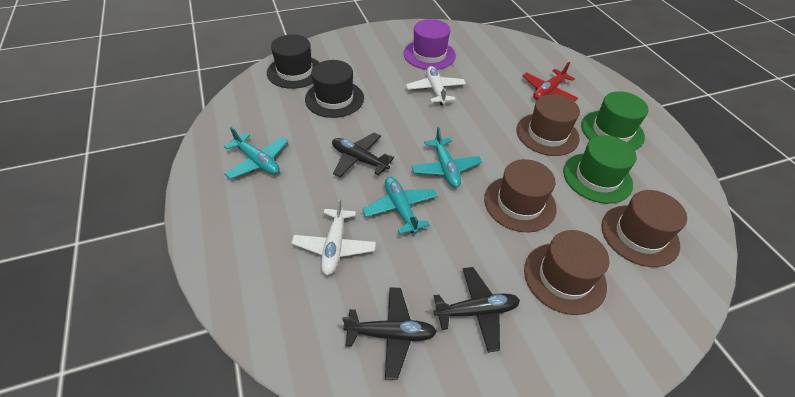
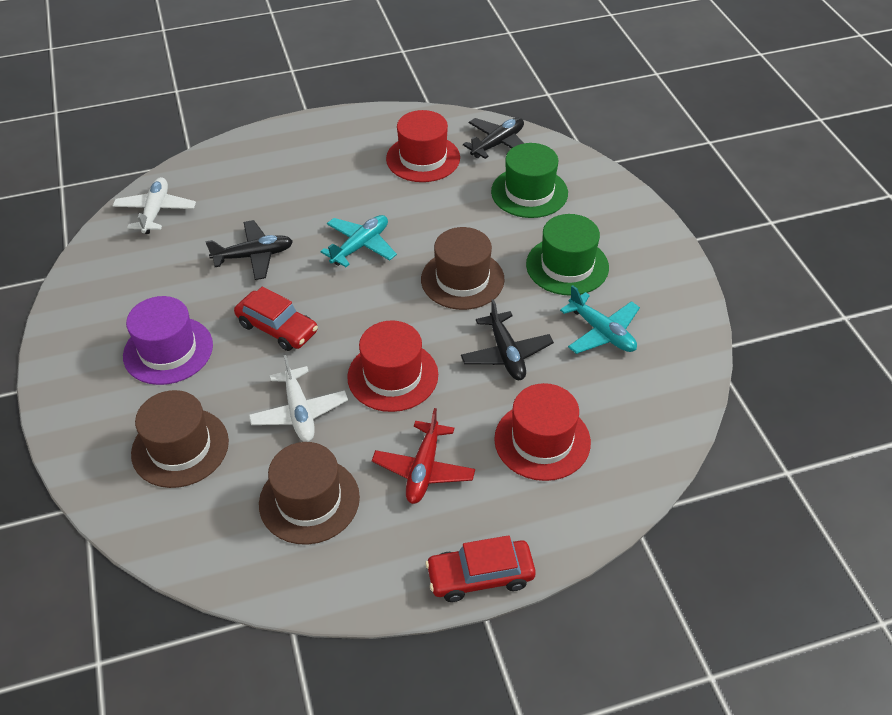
black hat: [267,34,319,89] [305,60,364,118] = 2 -> none = 0
brown hat: [484,159,557,232] [517,94,580,156] [524,230,609,315] [601,190,687,267] = 4 -> [131,390,229,488] [259,442,360,544] [421,227,505,310] = 3
red car: none = 0 -> [234,286,318,351] [425,535,536,602] = 2
red hat: none = 0 -> [347,320,438,412] [386,110,460,182] [494,383,591,481] = 3
turquoise plane: [224,127,288,179] [362,177,438,234] [411,127,482,188] = 3 -> [320,215,397,267] [560,285,640,354] = 2

